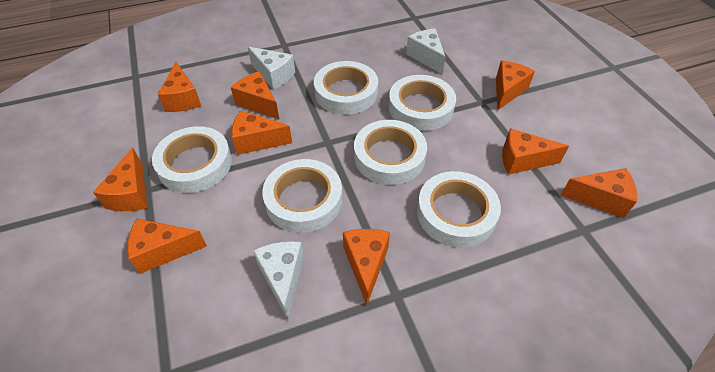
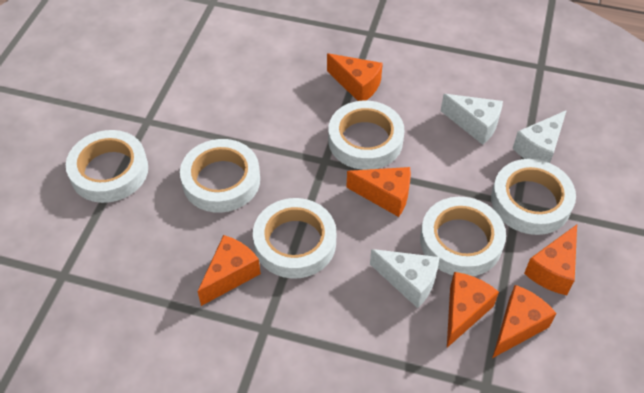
orange cheese: [93,148,147,211] [127,219,207,274] [158,62,201,112] [231,71,280,120] [232,111,292,155] [343,229,390,305] [496,61,535,111] [502,128,569,175] [561,168,637,218] = 9 -> [197,235,261,306] [327,53,383,101] [346,167,411,217] [447,272,499,348] [492,285,557,358] [524,225,577,295] = 6

